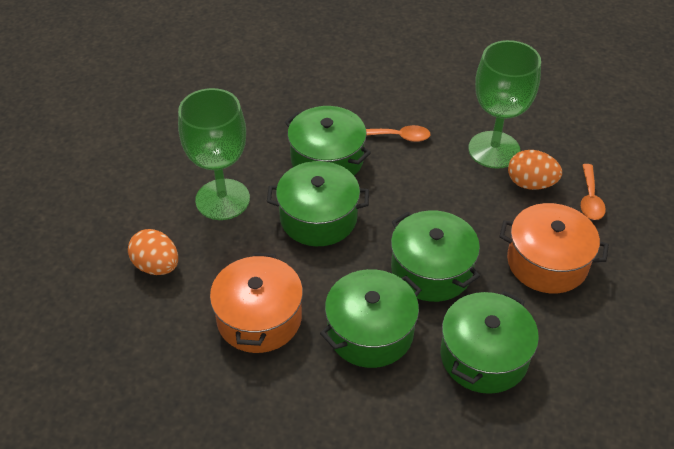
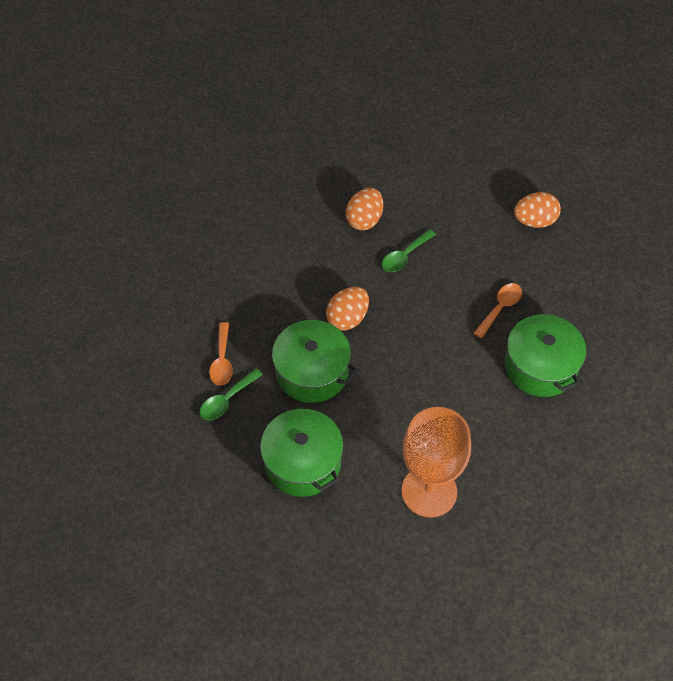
green goblet: [178,88,250,220] [468,40,541,169] = 2 -> none = 0
green pot: [267,161,369,246] [285,106,371,176] [320,269,421,368] [391,210,480,302] [441,291,539,394] = 5 -> [260,407,343,497] [266,320,358,403] [505,311,586,397] = 3
green spoon: none = 0 -> [200,368,263,420] [382,229,436,272] = 2
orange egg: [128,229,178,275] [508,150,562,190] = 2 -> [326,287,369,330] [346,188,383,230] [514,192,561,228] = 3
orange goblet: none = 0 -> [402,407,471,518] = 1
orange pot: [210,253,303,353] [499,203,609,293] = 2 -> none = 0

